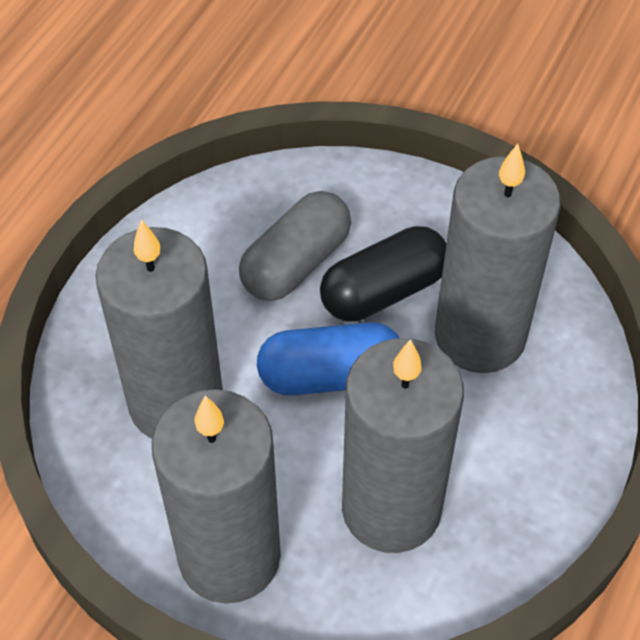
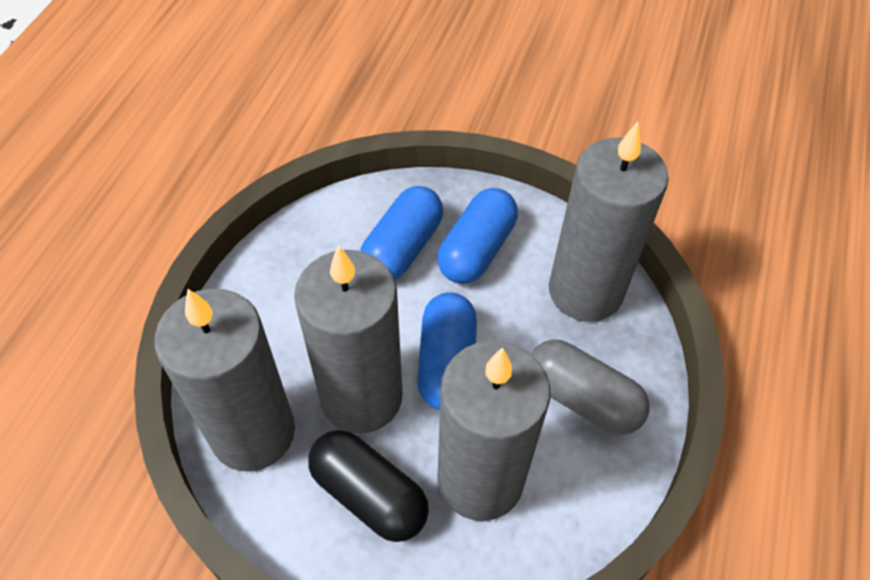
blue capsule: [257,322,399,396] = 1 -> [361,186,443,279] [417,292,477,410] [437,188,518,284] = 3

